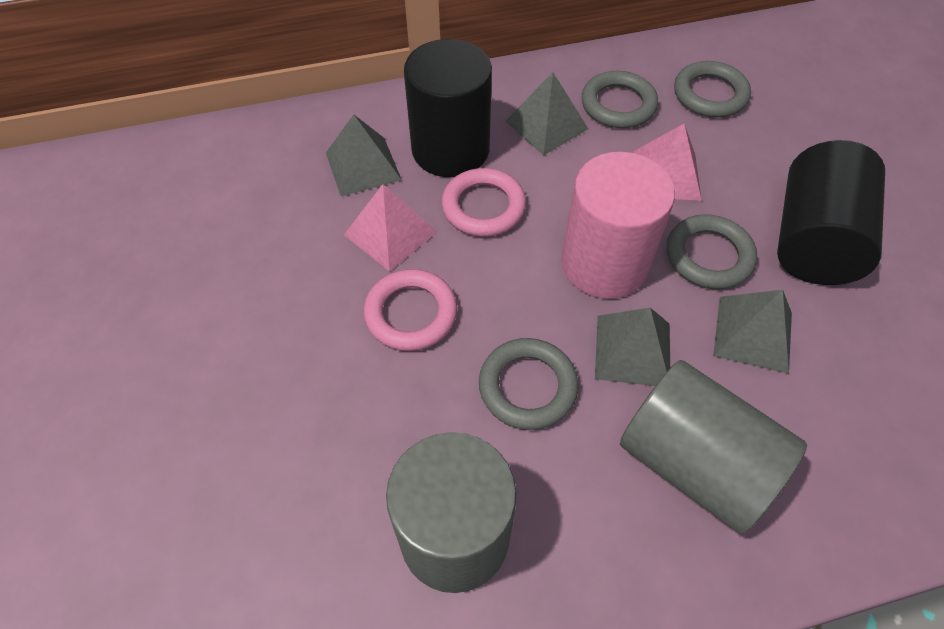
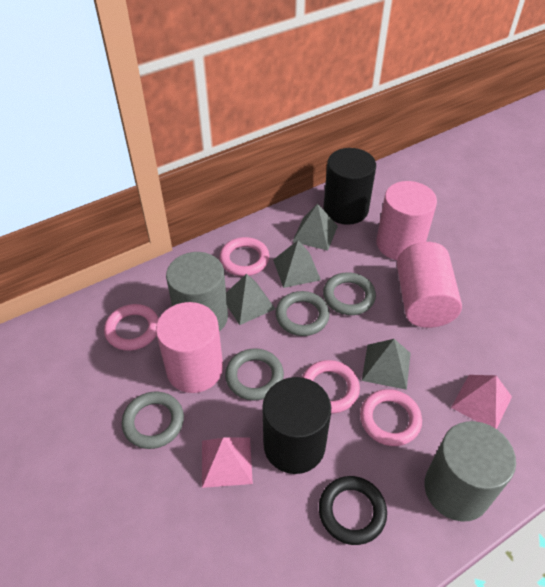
black ring: none = 0 -> [319,476,387,545] = 1
pink cylinder: [561,152,675,299] = 1 -> [156,302,223,393] [376,181,437,260] [397,242,462,328] = 3
pink ring: [364,269,457,351] [442,168,526,237] = 2 -> [104,304,159,351] [219,237,269,276] [302,360,360,413] [360,389,422,446] = 4

